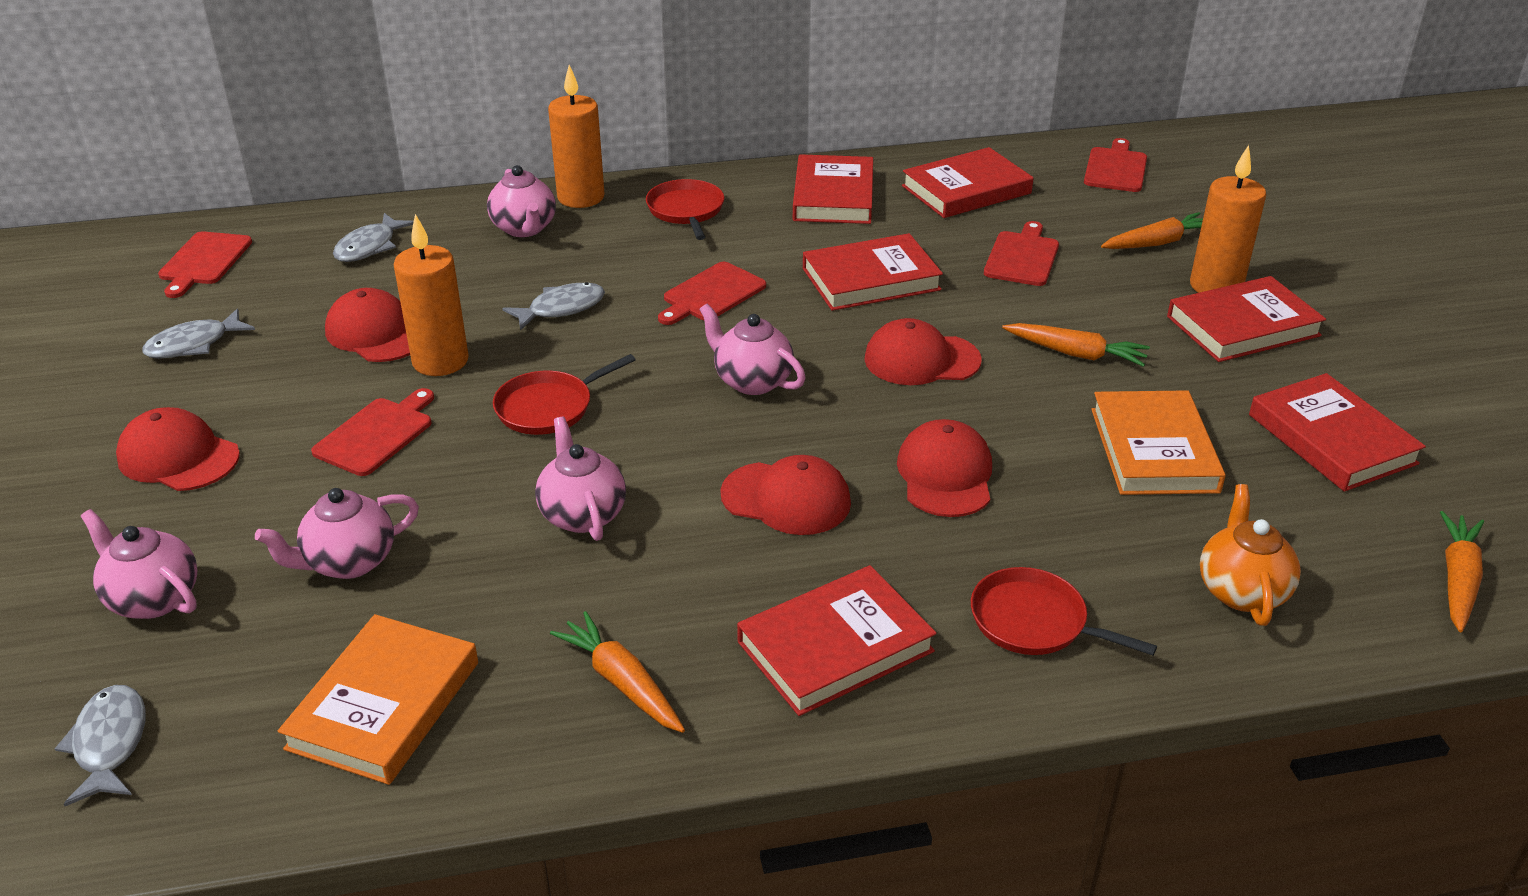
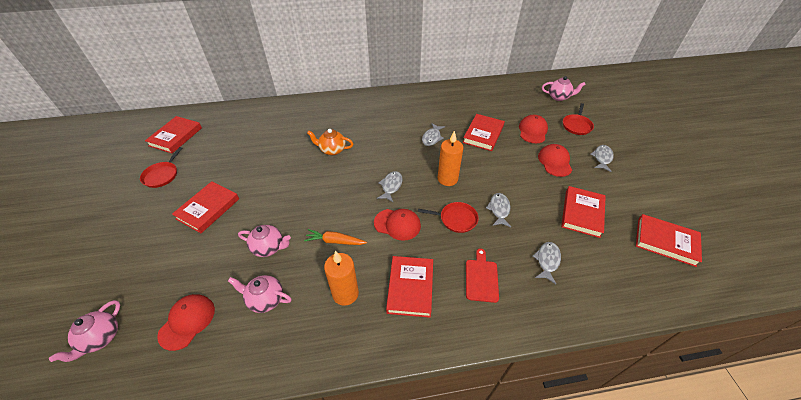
grey fish: [54,685,146,806] [142,309,255,359] [333,213,414,262] [502,282,605,331] = 4 -> [377,171,403,202] [422,123,445,146] [486,193,511,227] [533,242,561,284] [590,145,614,172] = 5
orange book: [278,614,478,785] [1091,390,1226,495] = 2 -> none = 0
orange candle: [393,214,469,376] [548,65,605,208] [1190,145,1266,293] = 3 -> [324,251,359,306] [438,131,463,186] = 2
orange carrot: [550,611,685,733] [1002,323,1150,367] [1101,212,1203,249] [1440,511,1484,632] = 4 -> [304,229,367,245] = 1
pink teapot: [81,509,197,619] [255,488,419,579] [487,165,556,237] [535,417,626,541] [699,304,806,395] = 5 -> [49,300,120,362] [228,275,292,313] [238,225,291,257] [542,76,586,101] = 4
red cap: [116,407,240,491] [325,288,410,362] [720,455,851,535] [864,318,982,385] [897,419,992,517] = 5 -> [157,294,215,351] [374,209,421,241] [519,115,548,143] [538,144,572,177] = 4
red cutting board: [158,231,252,298] [311,388,434,476] [658,262,766,325] [984,221,1059,286] [1084,138,1147,192] = 5 -> [466,249,499,303] = 1

